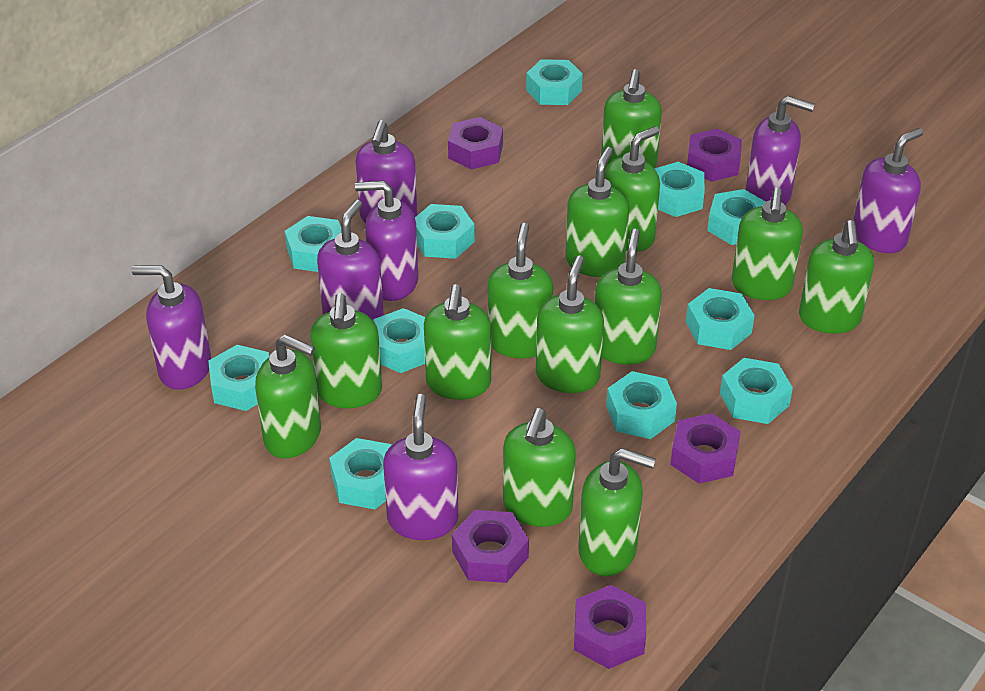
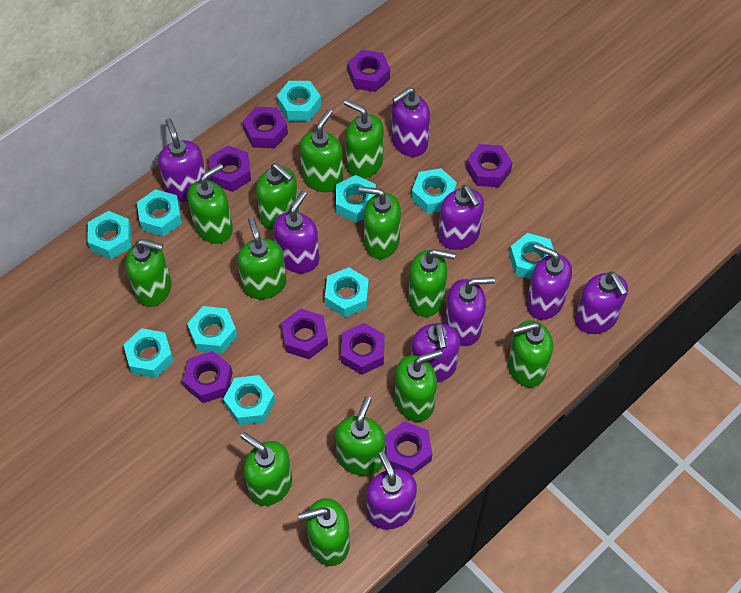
purple nut: [448,117,503,169] [452,510,529,583] [574,585,646,669] [670,413,741,484] [687,129,742,182] = 5 -> [183,351,233,403] [209,145,251,192] [243,107,288,149] [281,308,328,359] [341,323,385,375] [348,50,390,92] [385,421,432,475] [466,144,513,187] = 8
purple soap dispenser: [132,265,211,390] [317,200,384,320] [355,181,418,301] [356,120,417,223] [383,394,458,540] [745,96,815,205] [853,128,923,253] = 7 -> [158,118,206,202] [273,191,319,273] [367,451,417,529] [391,87,430,157] [411,323,460,383] [438,185,484,250] [445,277,495,346] [526,243,572,320] [575,272,628,334] = 9
turquoise nut: [208,345,269,411] [285,216,342,272] [329,438,392,509] [373,308,425,373] [415,204,475,259] [526,59,583,105] [606,371,677,439] [654,162,705,217] [686,288,755,350] [707,189,766,245] [720,358,793,424] = 11 -> [87,211,132,259] [124,328,174,378] [137,189,182,237] [187,306,237,354] [223,375,275,425] [277,81,321,121] [325,267,369,317] [336,175,376,223] [412,168,457,214] [509,233,554,279] = 10

